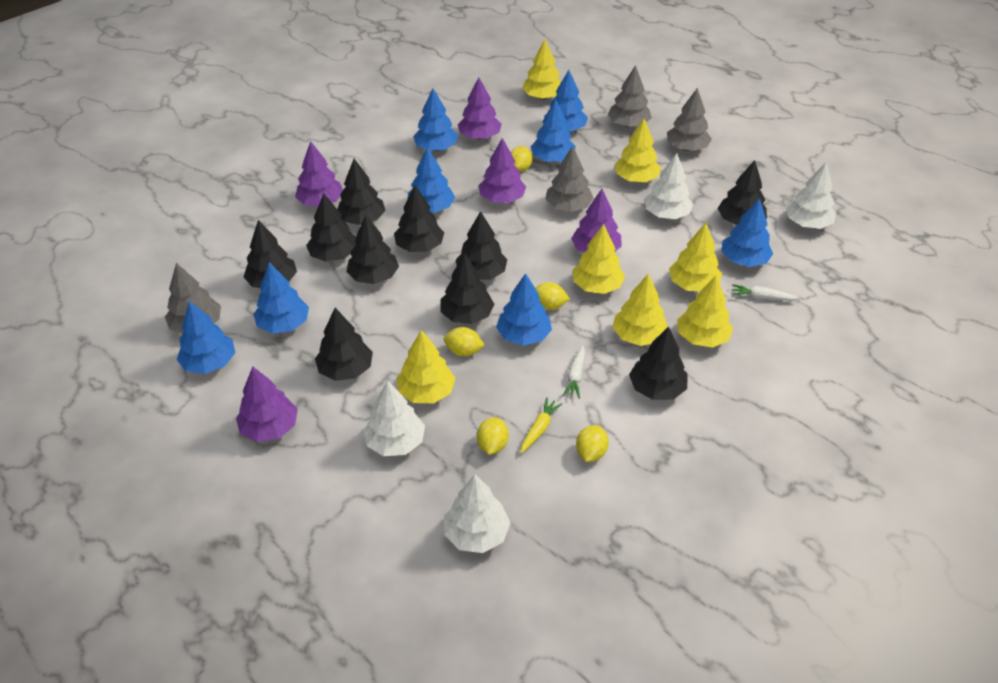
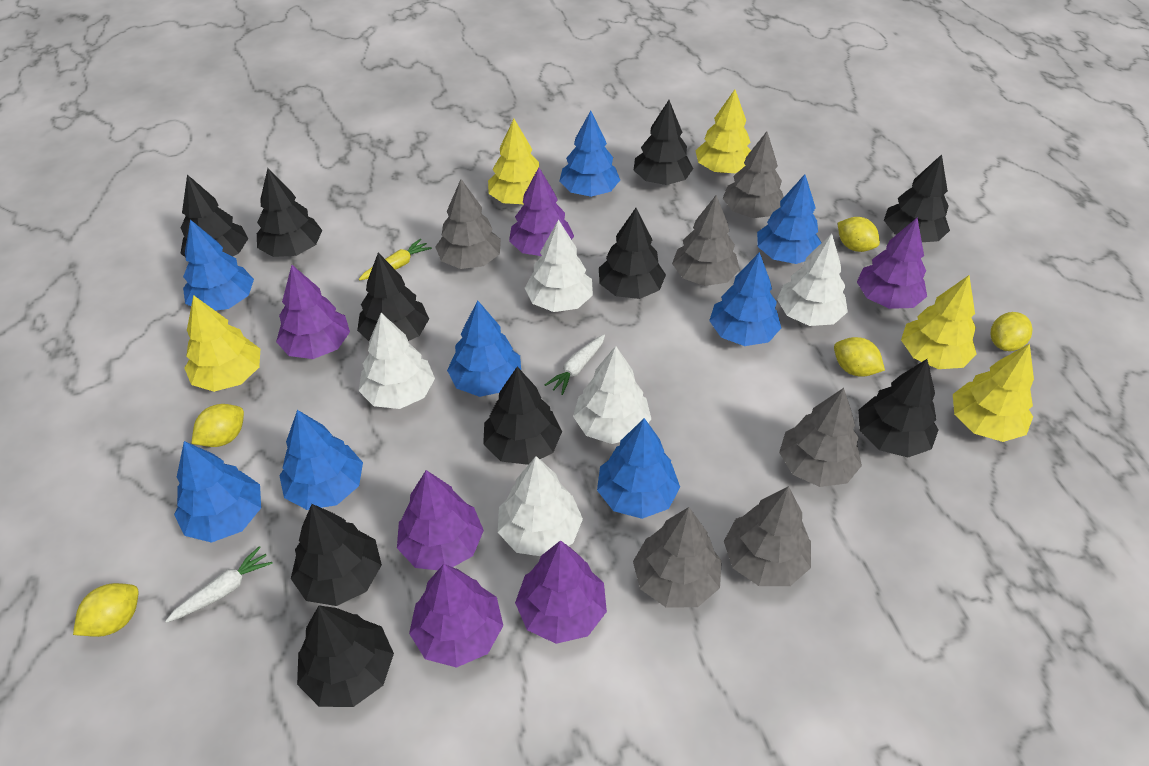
grey tree: [165,263,221,334] [545,146,594,212] [608,65,652,127] [667,88,712,151] = 4 -> [435,179,501,269] [633,507,722,608] [672,195,740,286] [723,131,784,218] [724,486,811,586] [779,388,862,487] = 6
purple tree: [236,366,298,442] [295,141,343,206] [458,77,502,139] [479,138,526,203] [571,189,622,252] = 5 -> [276,265,350,359] [397,470,484,570] [409,564,503,668] [509,167,574,256] [515,540,607,644] [857,218,927,309] = 6
white tree: [363,381,425,456] [444,474,511,553] [644,153,693,219] [786,162,836,229] = 4 -> [359,313,435,409] [498,456,583,556] [525,220,593,312] [573,346,651,444] [777,234,848,326] = 5
yellow tree: [397,330,456,403] [522,39,561,100] [573,224,625,294] [612,274,667,346] [614,119,661,182] [669,223,722,292] [677,275,733,348] = 7 -> [184,295,260,392] [488,119,539,204] [695,90,751,173] [901,275,977,369] [953,344,1034,442] = 5

